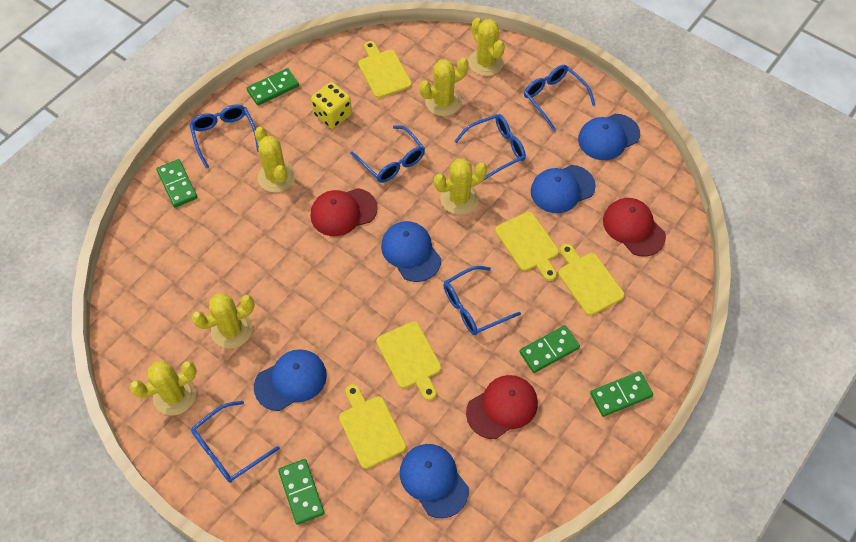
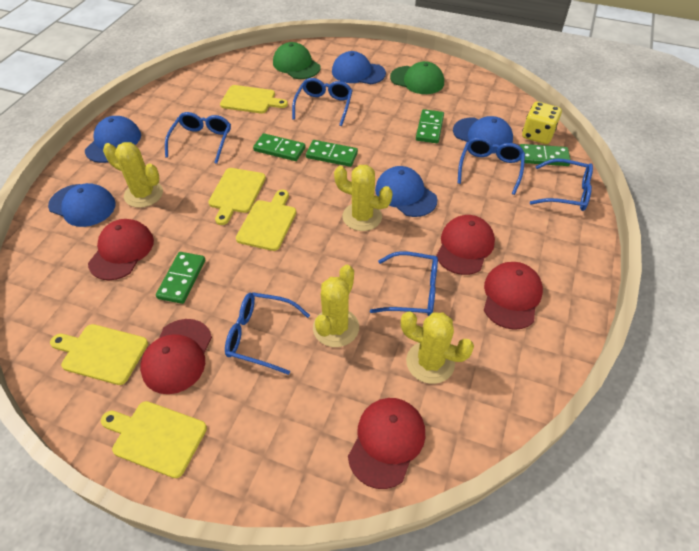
green cap: none = 0 -> [273,42,321,79] [390,61,444,94] = 2
red cap: [310,188,378,236] [466,375,538,439] [603,198,666,257] = 3 -> [88,219,154,280] [140,319,212,394] [348,398,425,489] [436,215,495,275] [484,262,543,330] = 5
yellow cactus: [129,361,197,416] [191,293,255,349] [255,127,296,193] [420,58,468,116] [434,158,487,215] [468,18,505,76] = 6 -> [103,142,163,208] [313,265,359,347] [334,165,393,231] [401,311,474,384] = 4

